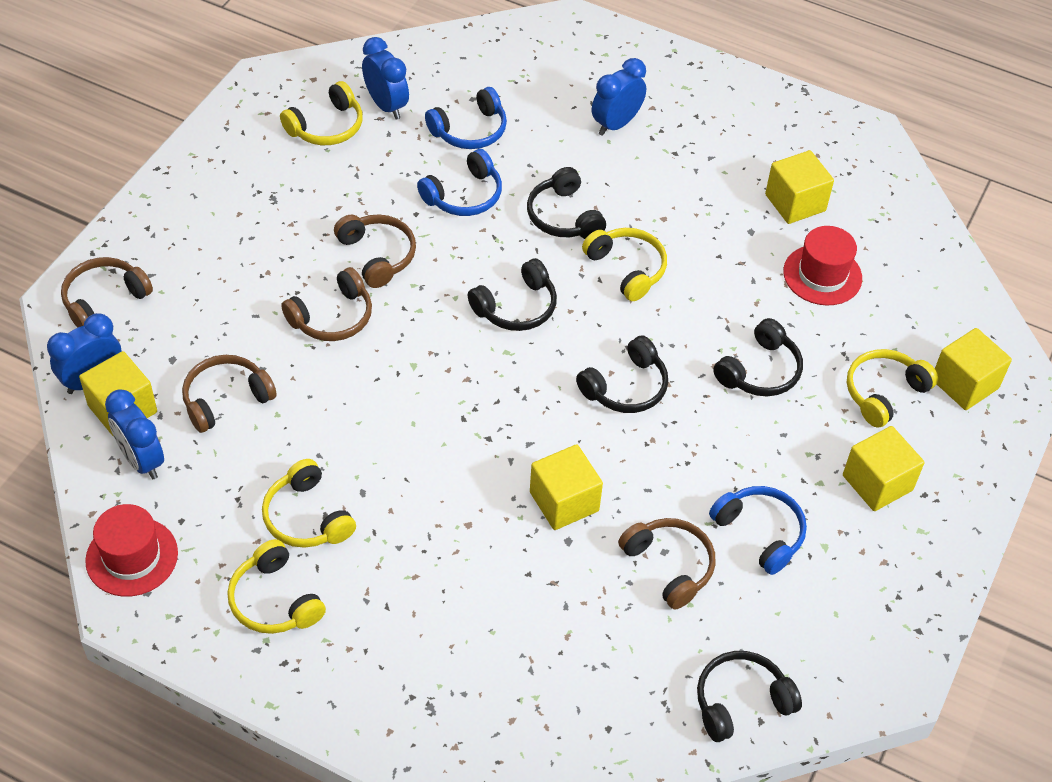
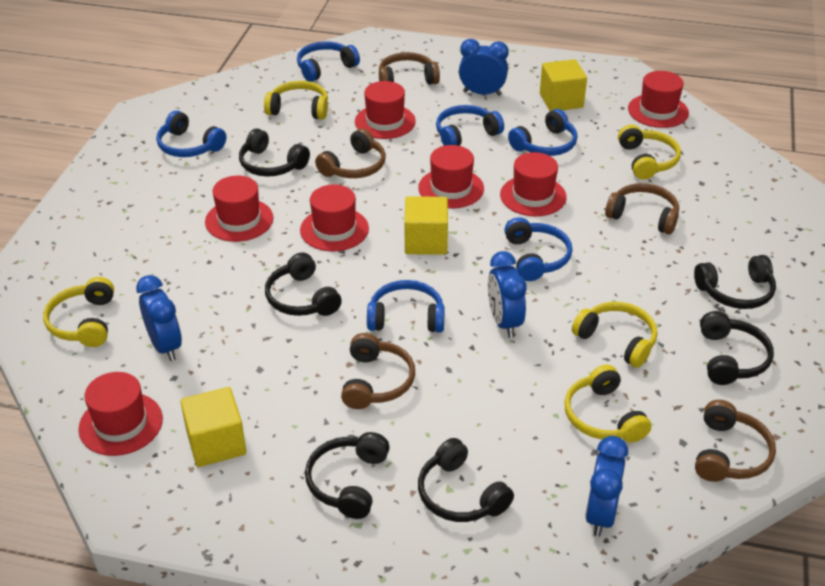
black headphones: [468,258,557,331] [527,167,606,239] [576,335,668,413] [697,651,802,742] [713,318,803,396] = 5 -> [239,129,310,177] [265,253,342,316] [305,432,390,519] [418,438,514,522] [694,255,776,309] [700,311,774,385] = 6
blue headphones: [417,149,502,216] [425,87,507,149] [709,486,807,575] = 3 -> [156,111,226,157] [297,41,360,82] [367,280,445,333] [436,105,504,146] [504,217,572,281] [508,109,578,156] = 6
red hat: [85,504,178,597] [783,226,862,305] = 2 -> [78,372,163,456] [205,176,274,242] [300,185,369,252] [355,81,416,139] [418,145,484,208] [500,152,567,216] [628,71,689,128] = 7
yellow cube: [79,351,157,437] [530,444,603,530] [765,150,834,224] [843,426,924,511] [935,328,1012,410] = 5 -> [180,387,246,467] [405,196,448,255] [540,59,587,111] = 3

